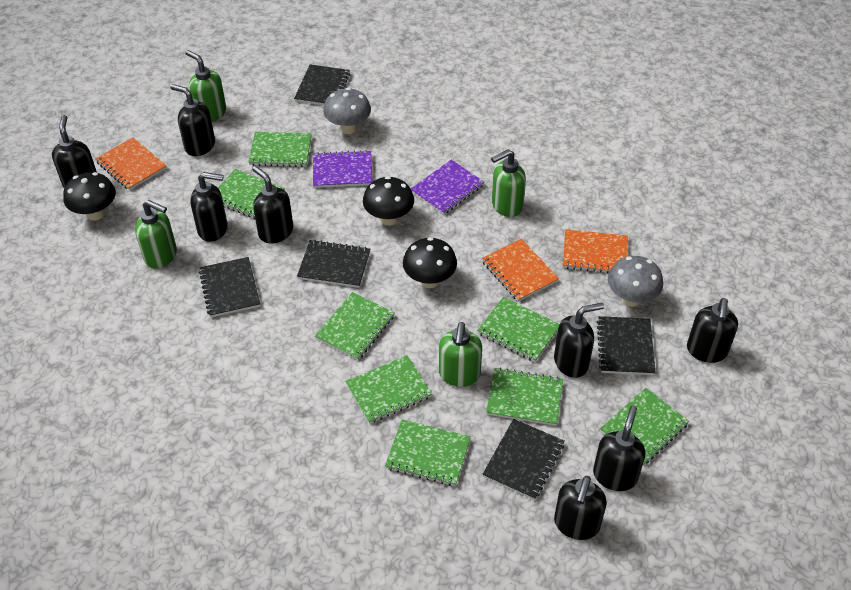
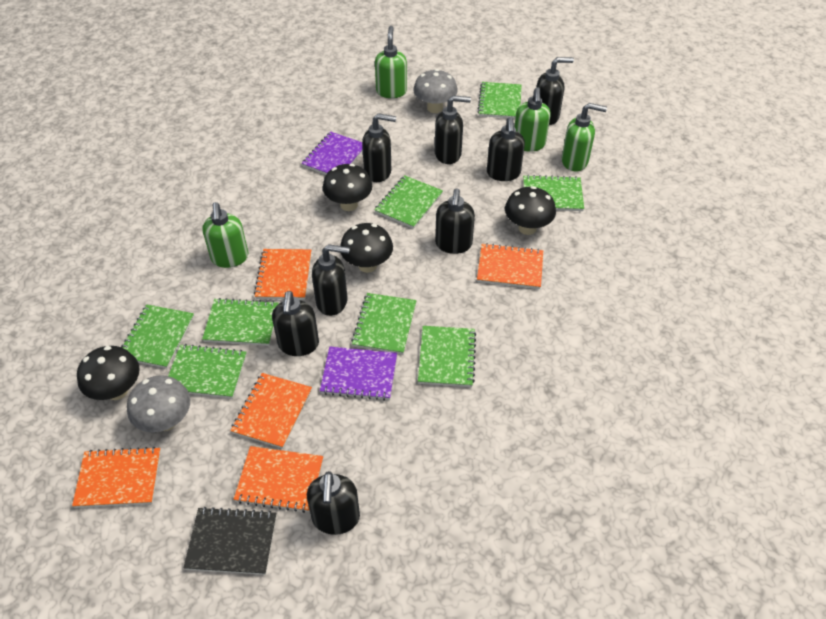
black mushroom: [63,172,116,220] [363,176,414,225] [403,237,457,288] = 3 -> [77,346,140,400] [323,164,372,211] [340,223,393,273] [505,186,556,235] = 4
black notebook: [199,257,260,317] [294,64,350,105] [297,240,370,288] [482,419,565,500] [597,316,656,375] = 5 -> [183,507,276,575] = 1
orange notebook: [95,138,167,190] [482,239,559,302] [563,229,628,273] = 3 -> [72,447,161,508] [230,373,312,449] [234,446,323,513] [254,249,311,300] [477,243,543,289] = 5

